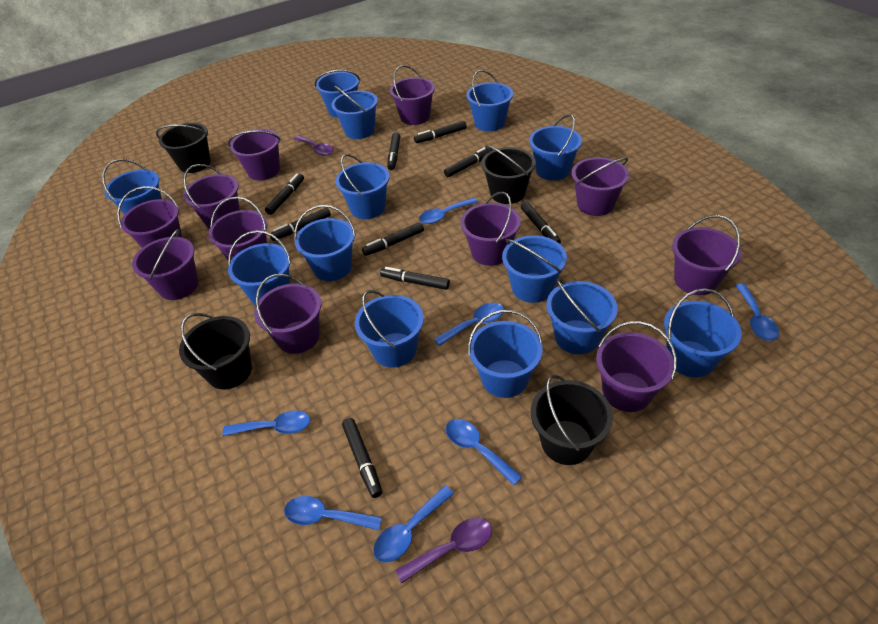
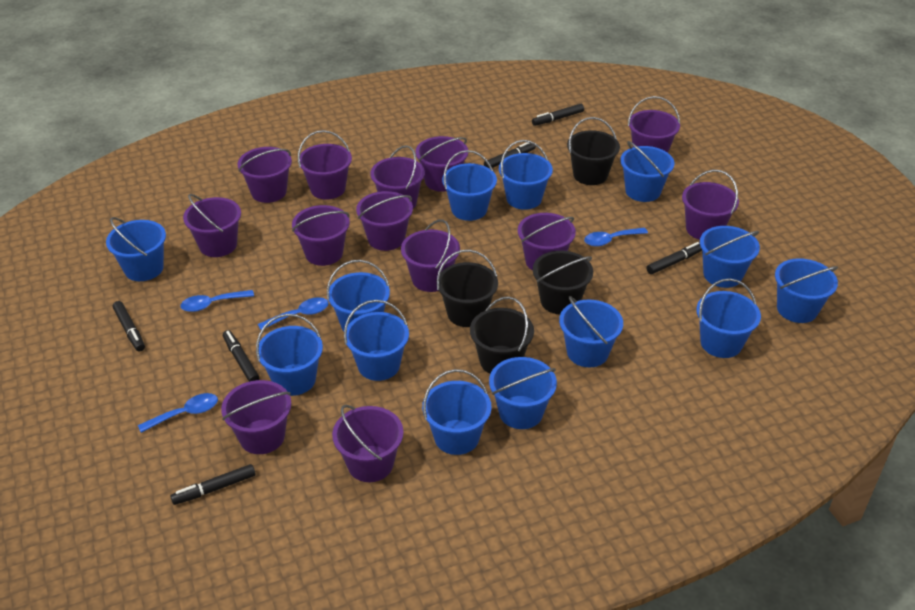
black marker: [265,173,304,215] [270,208,331,241] [342,418,382,498] [362,222,424,256] [380,267,450,290] [387,132,400,170] [414,121,467,143] [444,147,493,177] [521,202,561,244] = 9 -> [112,301,145,352] [170,464,256,505] [223,330,260,382] [484,142,536,168] [532,104,584,126] [646,242,702,274] = 6
blue spoon: [222,410,310,436] [284,496,382,530] [373,485,454,563] [419,198,478,224] [434,303,504,346] [446,419,522,485] [735,283,779,341] = 7 -> [138,393,218,433] [180,290,254,312] [258,297,329,330] [584,228,648,246] = 4
purple bucket: [117,186,182,248] [132,229,198,300] [183,164,240,229] [208,197,267,260] [228,129,281,181] [254,274,321,354] [390,65,435,125] [461,192,521,266] [572,157,629,216] [596,321,677,412] [672,215,742,295] = 11 -> [183,194,241,257] [221,380,291,454] [238,147,292,203] [292,205,350,266] [298,130,352,199] [332,405,404,482] [356,191,413,251] [371,145,425,209] [401,219,460,292] [415,136,468,192] [518,213,576,270] [628,96,680,153] [682,170,739,240] = 13
purple spoon: [294,135,334,156] [395,518,492,583] = 2 -> none = 0

